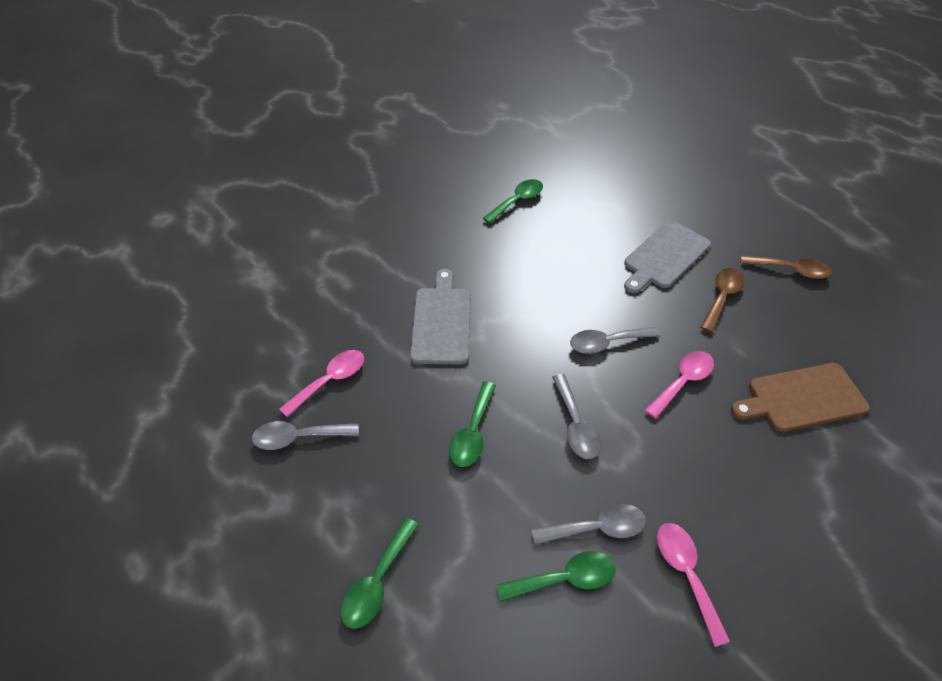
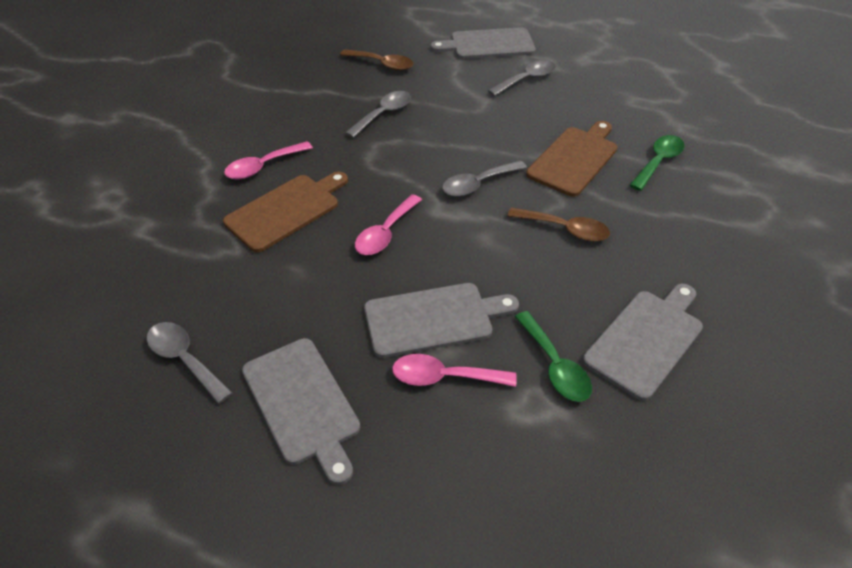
brown cutting board: [731,363,870,432] = 1 -> [223,172,348,252] [526,121,617,197] = 2
green spoon: [340,518,419,629] [449,381,496,467] [483,179,543,224] [496,551,616,602] = 4 -> [515,311,592,402] [630,135,684,191] = 2
grey cutting board: [410,269,471,365] [624,220,711,293] = 2 -> [242,338,360,485] [364,283,519,358] [431,27,536,59] [583,283,703,401] = 4

